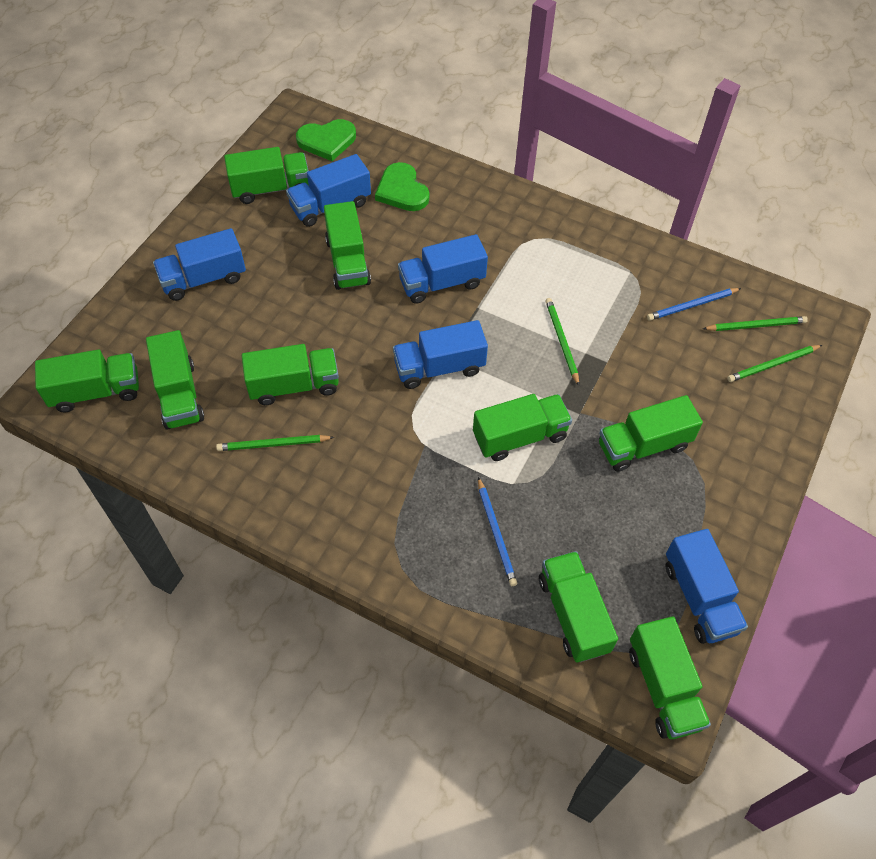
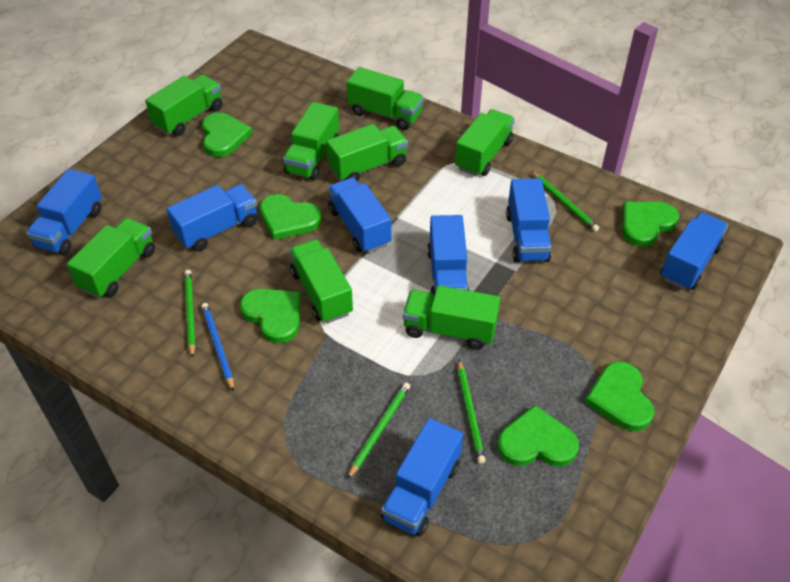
blue pencil: [478,477,517,586] [647,288,741,321] = 2 -> [201,303,234,392] = 1
blue truck: [153,228,246,301] [286,154,371,227] [393,320,488,389] [398,234,488,304] [666,529,748,644] = 5 -> [26,169,102,255] [167,184,257,251] [328,177,391,253] [381,418,463,536] [427,215,470,296] [506,178,551,263] [661,212,728,290] = 7
green heart: [296,119,356,161] [375,162,429,211] = 2 -> [202,112,252,157] [240,289,301,343] [260,194,322,240] [497,405,579,467] [585,362,654,431] [622,202,679,247] = 6
green truck: [35,349,139,413] [146,330,204,430] [224,147,309,204] [242,344,339,405] [324,201,371,290] [473,394,572,461] [539,551,618,663] [599,395,703,472] [629,616,711,739] = 9 -> [67,218,155,298] [145,74,223,136] [283,102,339,180] [289,239,353,323] [326,124,408,181] [346,67,424,130] [403,285,500,350] [455,109,515,176] = 8

